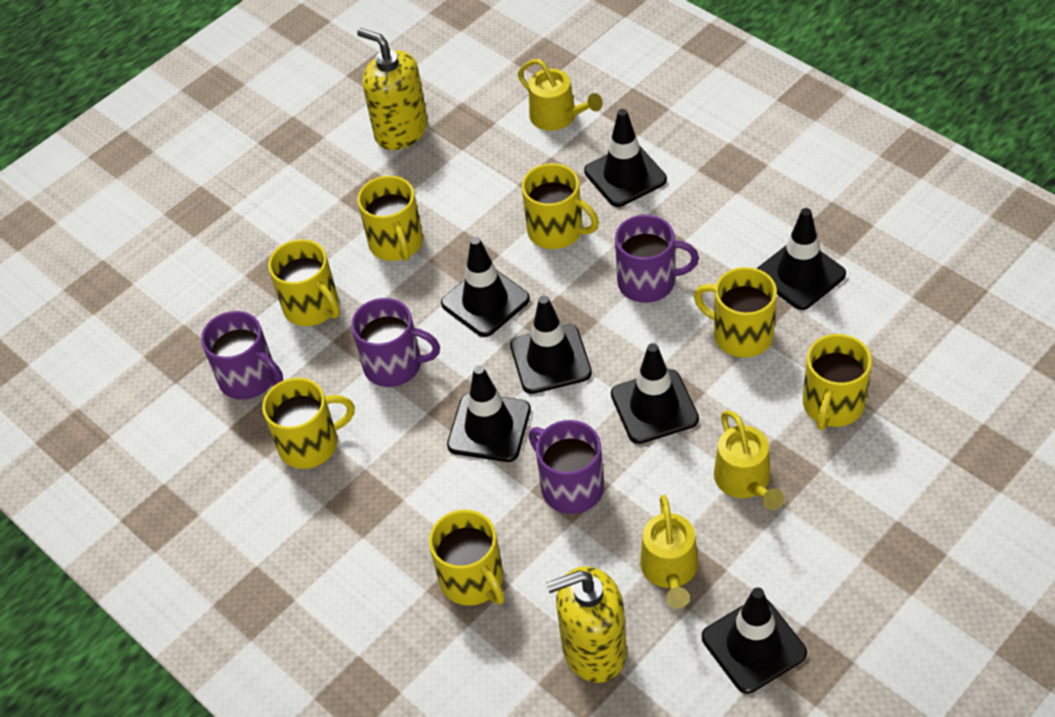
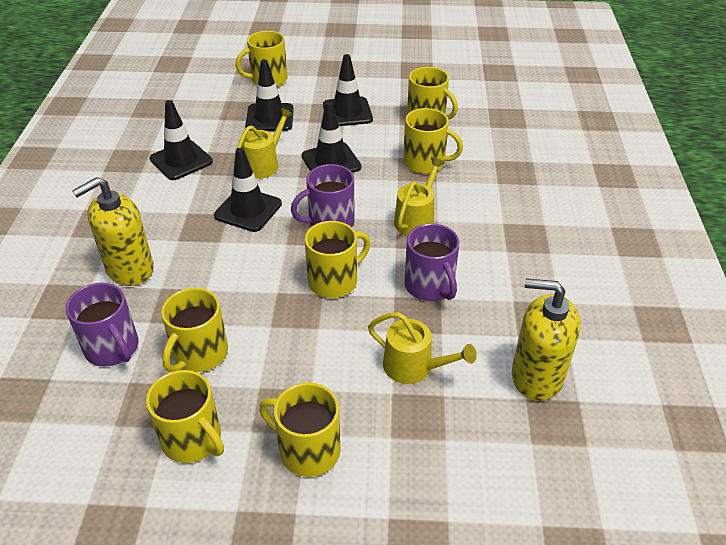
black traffic cone: [441,237,530,337] [447,365,531,462] [510,295,592,394] [584,109,667,207] [611,343,699,444] [702,587,807,694] [757,208,846,310] = 7 -> [149,100,213,180] [214,148,282,232] [245,59,294,131] [301,101,362,173] [323,54,373,126] = 5
purple mug: [201,311,283,400] [351,298,440,387] [529,420,604,514] [615,215,699,303] = 4 -> [66,283,139,367] [291,164,355,227] [404,224,459,301] = 3

